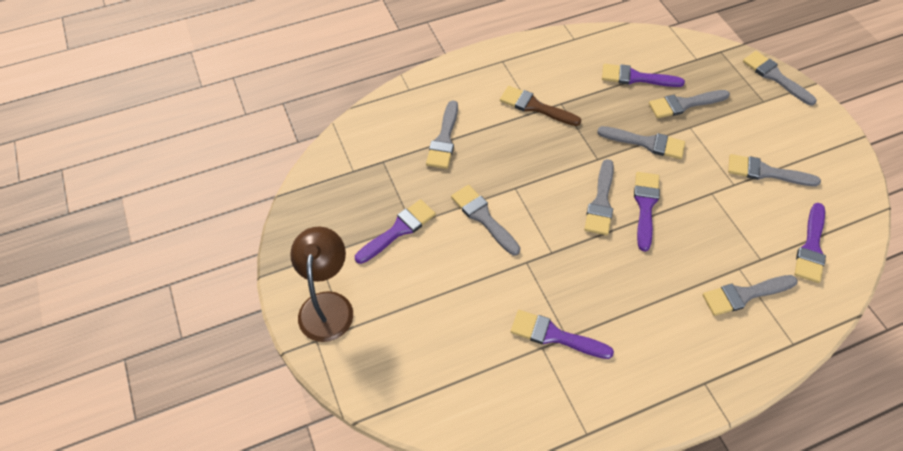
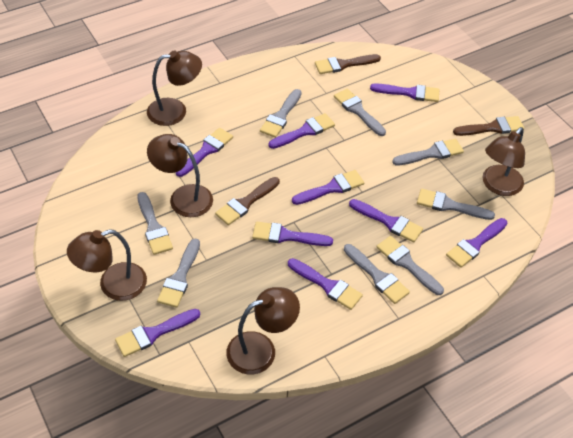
brown brush: [500,86,581,126] = 1 -> [215,177,280,225] [315,54,381,74] [453,116,524,136] = 3
brown lamp: [290,227,353,342] = 1 -> [67,229,147,301] [147,50,202,126] [147,134,213,217] [226,287,300,374] [482,127,525,196] = 5
purple brush: [355,199,436,264] [511,310,614,359] [602,64,685,87] [634,172,660,252] [795,203,826,283] = 5 -> [115,309,200,357] [176,128,233,177] [252,222,333,246] [269,113,335,149] [288,258,363,310] [292,170,364,205] [349,199,423,243] [370,84,439,102] [446,218,507,268] = 9

